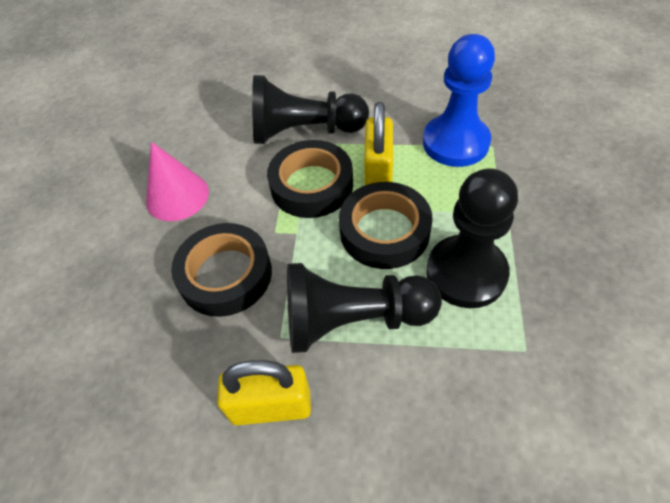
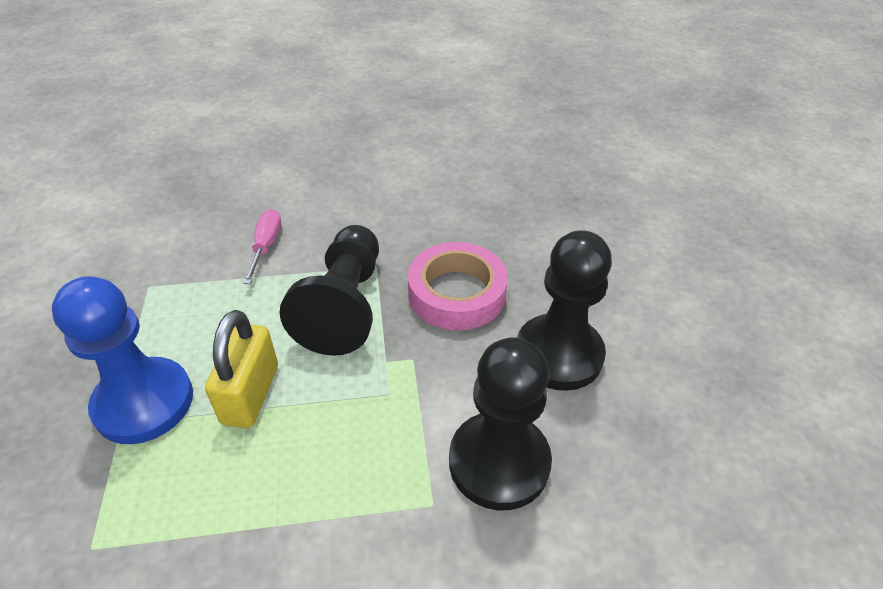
black tape: [171,223,272,317] [267,140,353,218] [339,182,433,269] = 3 -> none = 0
pink cone: [146,142,209,221] = 1 -> none = 0
pink screwdriver: none = 0 -> [243,209,281,284] = 1
pink tape: none = 0 -> [408,242,508,330] = 1
yellow padlock: [217,360,311,425] [364,102,393,185] = 2 -> [205,310,278,428] = 1

